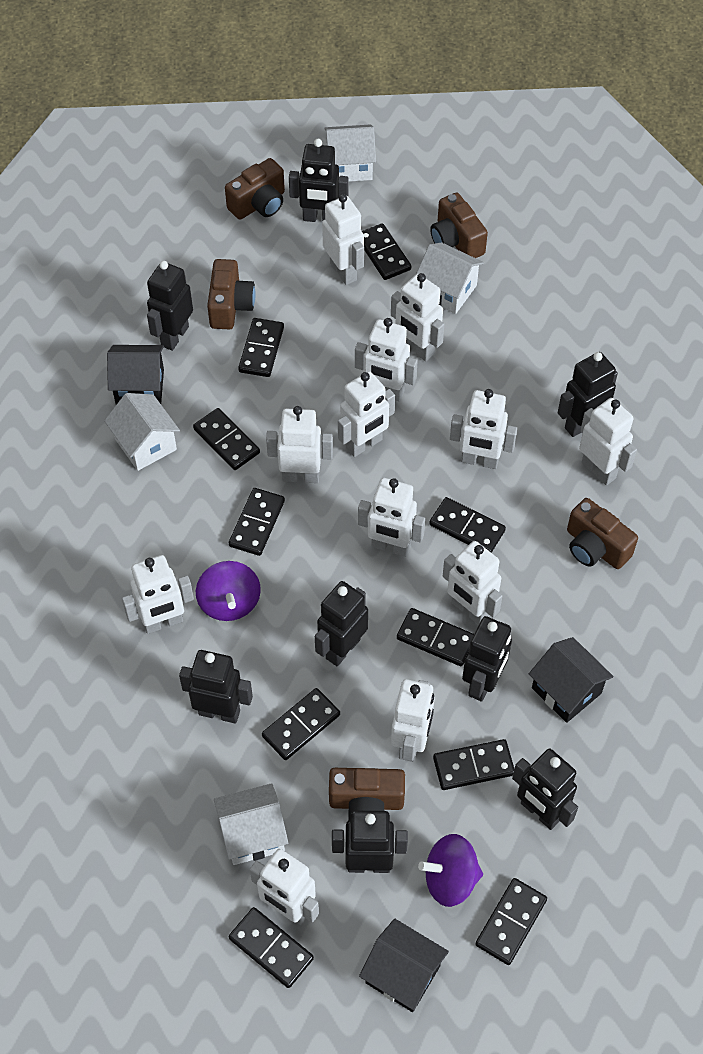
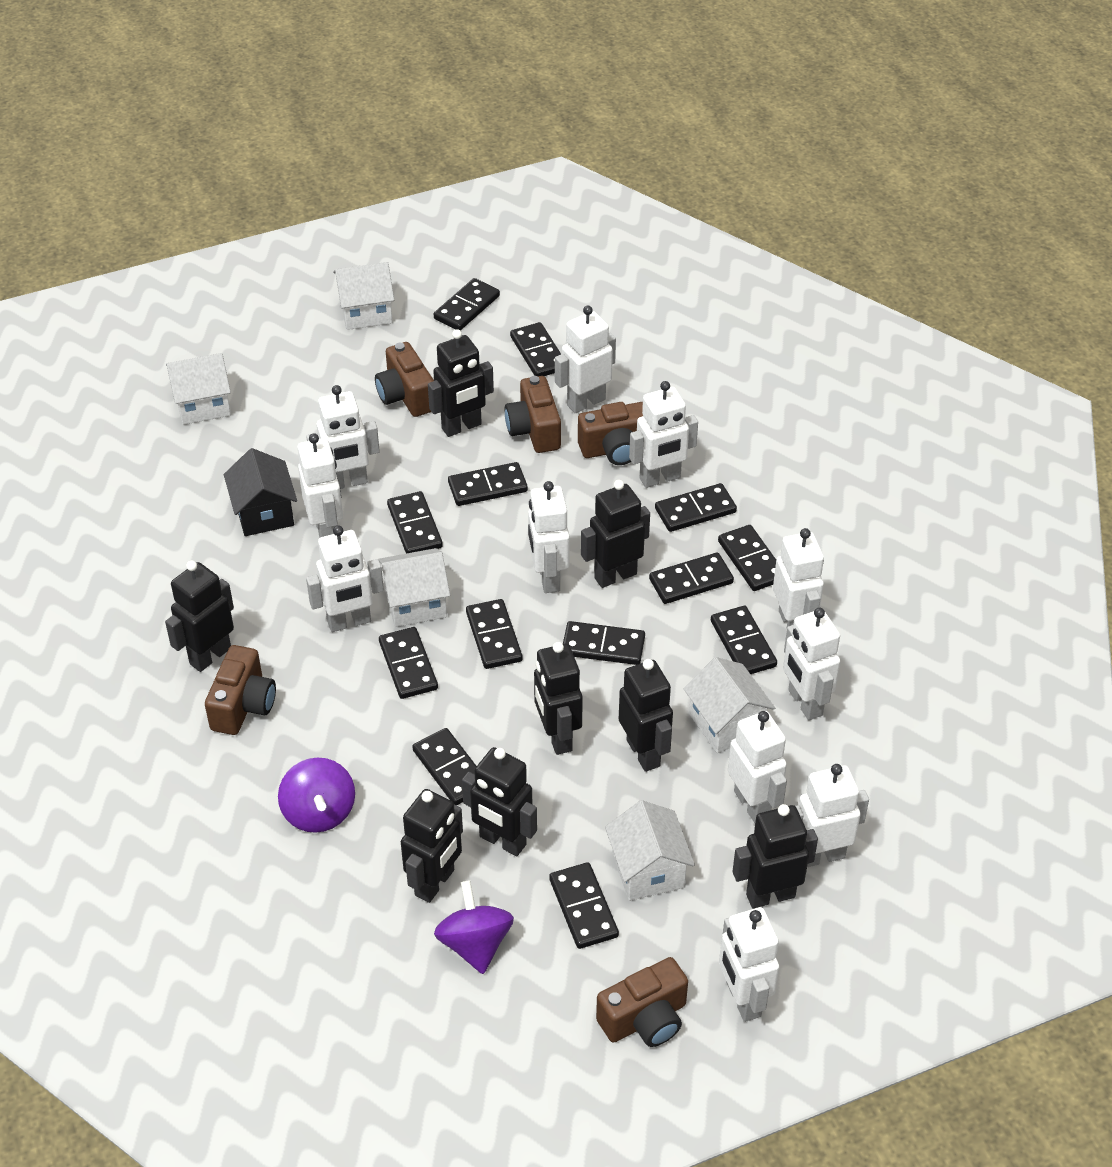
black domino: [193,408,260,470] [229,488,285,556] [229,907,314,988] [238,318,284,377] [262,688,340,760] [362,223,411,280] [397,608,474,666] [429,497,506,553] [433,739,514,790] [475,878,547,965] = 10 -> [379,627,438,699] [387,491,443,554] [412,728,476,805] [434,278,500,331] [448,462,528,506] [466,599,522,669] [510,322,561,376] [549,862,619,949] [563,621,645,665] [649,552,734,604] [655,483,737,532] [711,606,777,674] [718,525,776,591] = 13
black house: [107,345,164,405] [359,919,449,1012] [529,637,614,723] = 3 -> [224,448,297,536] = 1
white house: [104,393,180,471] [214,783,288,865] [325,124,376,182] [416,242,484,314] = 4 -> [166,353,231,425] [333,262,394,330] [379,548,450,627] [605,800,695,901] [684,657,775,753] = 5
white robot: [122,555,194,634] [250,849,319,925] [266,406,333,483] [322,194,364,285] [338,371,395,457] [355,318,418,402] [358,478,425,557] [391,273,444,361] [391,679,434,762] [443,541,502,625] [450,389,517,469] [579,398,637,485] = 12 -> [297,433,343,538] [306,385,380,489] [306,526,384,632] [528,481,570,593] [555,305,616,413] [629,381,698,488] [719,907,779,1022] [728,711,787,823] [773,528,824,627] [783,608,840,720] [795,764,869,867] = 11

